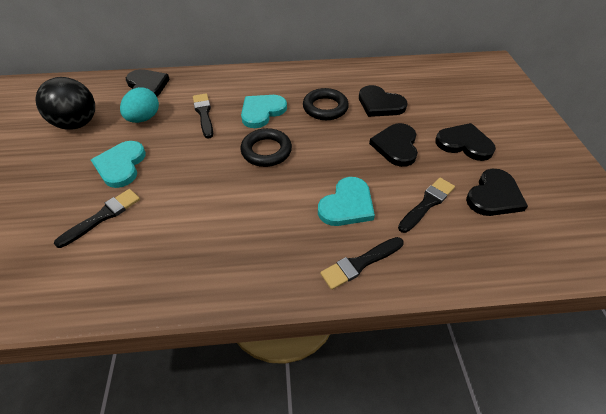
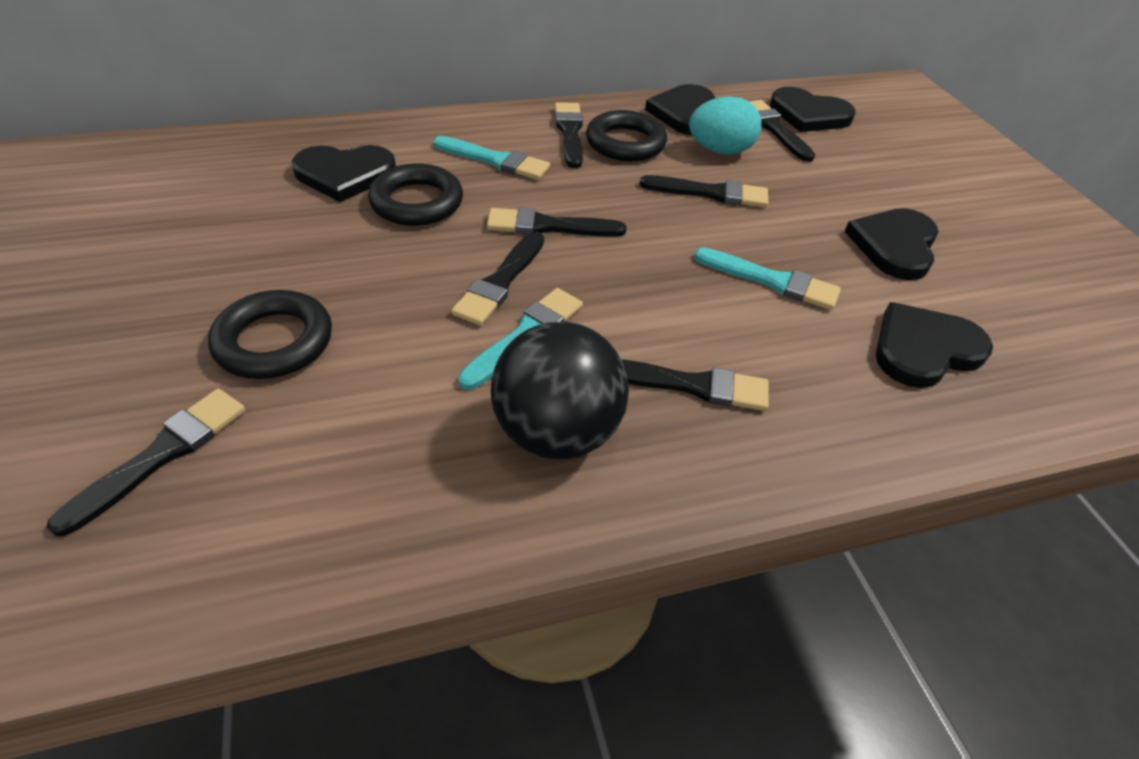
black brush: [54,189,140,248] [193,93,213,138] [320,237,403,290] [398,178,455,233] = 4 -> [47,388,245,536] [451,231,544,326] [487,208,626,237] [555,102,583,168] [621,359,769,411] [640,175,769,208] [749,100,815,162] = 7
black ring: [241,128,292,167] [303,88,349,120] = 2 -> [208,290,332,379] [368,163,463,226] [586,110,667,161] = 3
turquoise brush: none = 0 -> [433,136,550,180] [458,288,583,390] [694,248,841,310] = 3
turquoise heart: [91,141,146,188] [241,95,287,128] [318,177,375,226] = 3 -> none = 0

